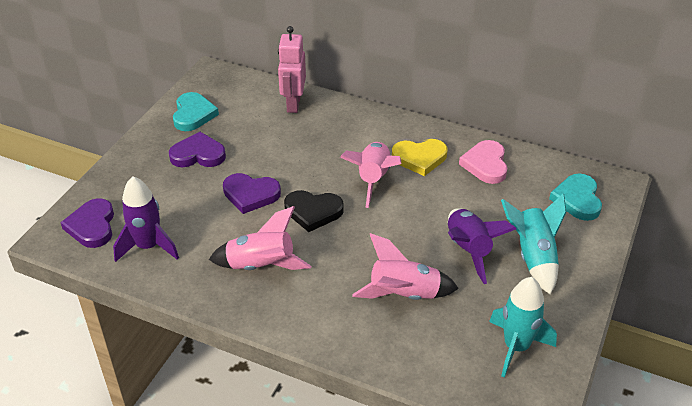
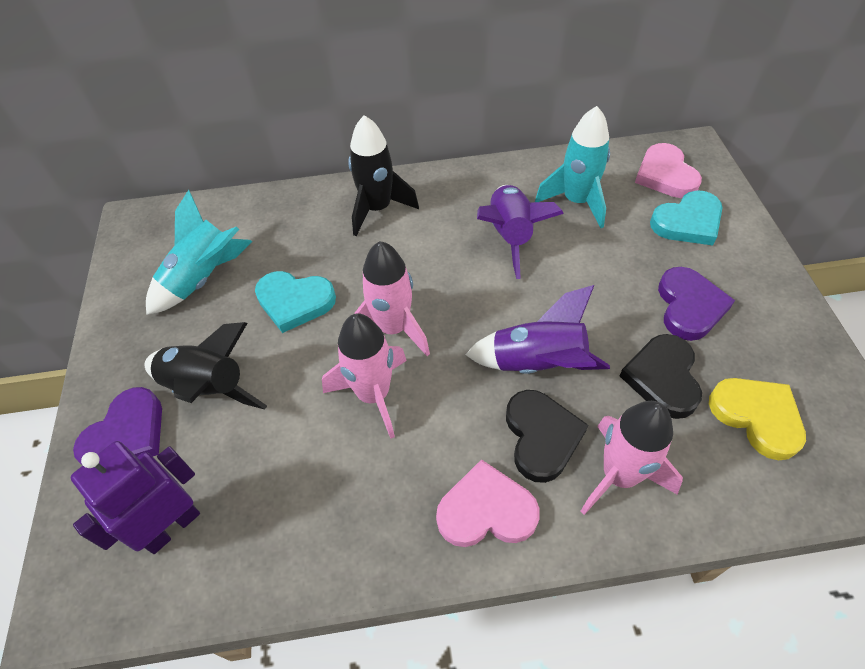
black heart: [284,190,344,232] = 1 -> [506,390,588,483] [620,334,702,419] = 2
black rocket: none = 0 -> [145,322,267,410] [348,115,419,236] = 2
pink heart: [459,140,507,184] = 1 -> [436,459,540,547] [635,143,702,198] = 2
pink robot: [278,26,306,113] = 1 -> none = 0
purple heart: [60,198,114,248] [169,132,226,167] [223,173,281,214] = 3 -> [73,387,162,465] [658,267,735,341] = 2
purple robot: none = 0 -> [71,441,200,554] = 1

